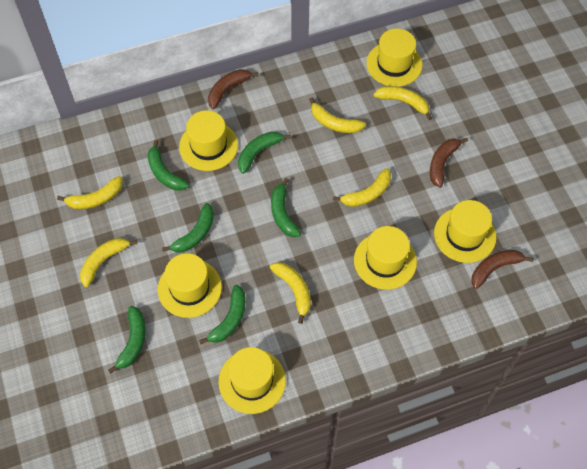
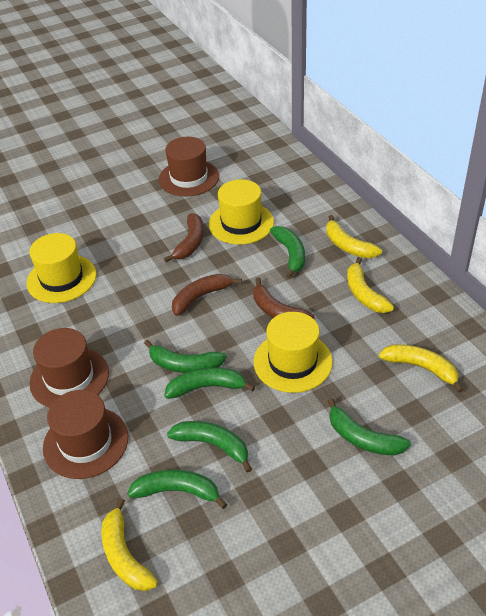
brown hat: none = 0 -> [29,328,109,408] [43,390,128,479] [159,137,219,196] = 3
yellow banana: [57,176,123,209] [80,238,137,287] [270,262,311,324] [309,98,366,133] [333,168,391,207] [374,86,432,120] = 6 -> [101,498,158,591] [326,215,382,258] [347,257,394,313] [379,344,463,392] = 4
yellow hat: [158,253,222,318] [179,110,238,171] [218,347,286,414] [354,226,417,290] [366,29,423,87] [434,200,496,263] = 6 -> [27,233,97,303] [209,179,274,245] [254,312,333,393] = 3

